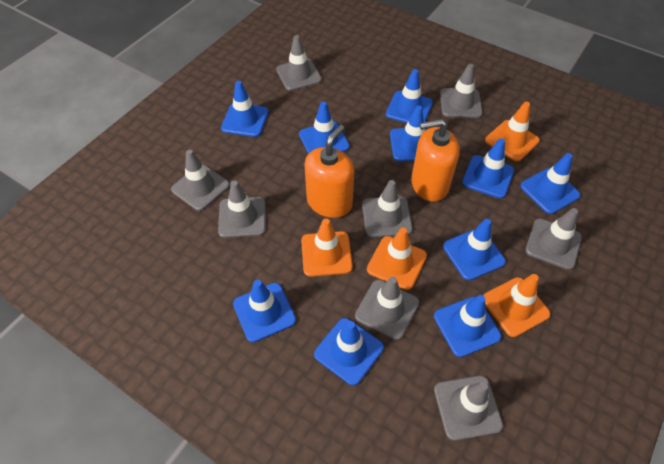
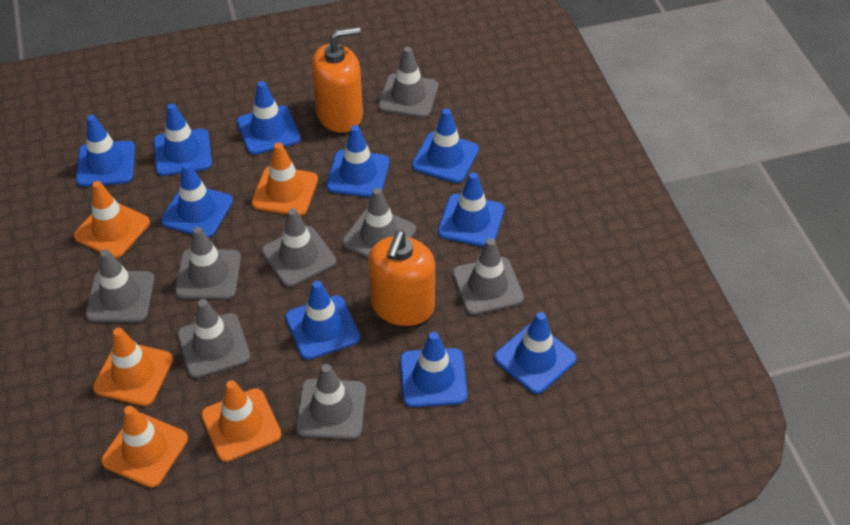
orange traffic cone: [301,218,353,277] [367,228,427,290] [483,274,551,337] [485,102,540,161] = 4 -> [74,181,150,258] [93,328,173,406] [101,406,188,488] [201,380,281,462] [251,143,318,216] = 5

